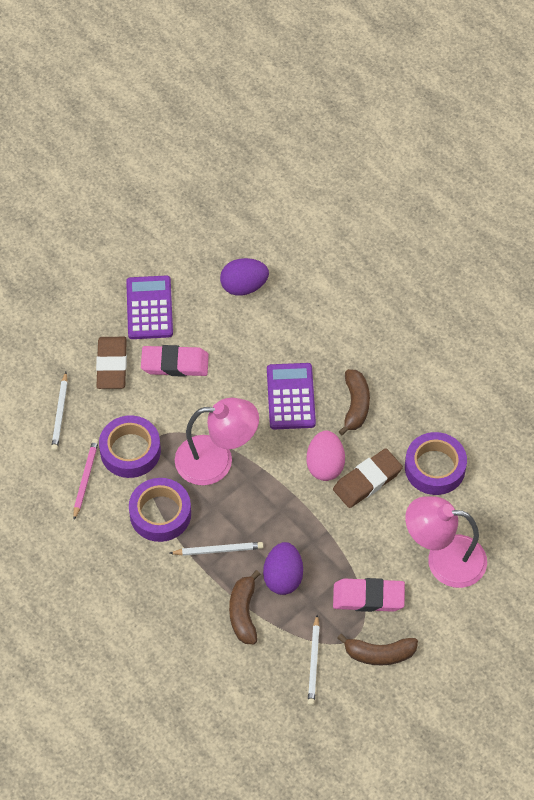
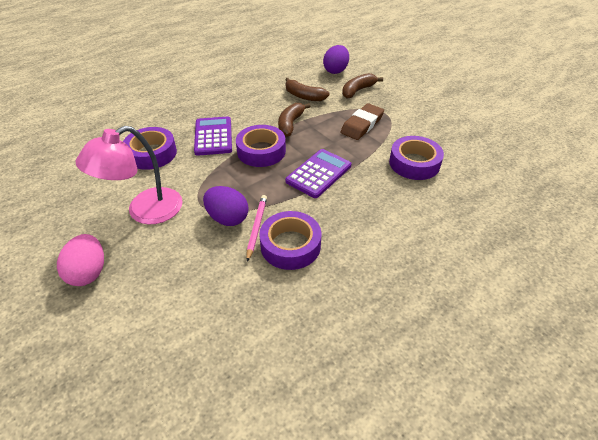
brown eraser: [96,337,127,389] [333,448,403,508] = 2 -> [340,103,384,140] = 1
pink eraser: [141,345,209,377] [333,578,405,612] = 2 -> none = 0
pink lamp: [175,398,259,485] [405,496,487,588] = 2 -> [76,126,183,224] = 1
purple tape: [99,415,161,478] [129,478,191,542] [405,432,467,495] = 3 -> [123,127,177,170] [236,125,286,167] [259,211,321,270] [389,136,444,180] = 4
white pencil: [51,372,68,451] [169,542,263,556] [308,615,320,706] = 3 -> none = 0

